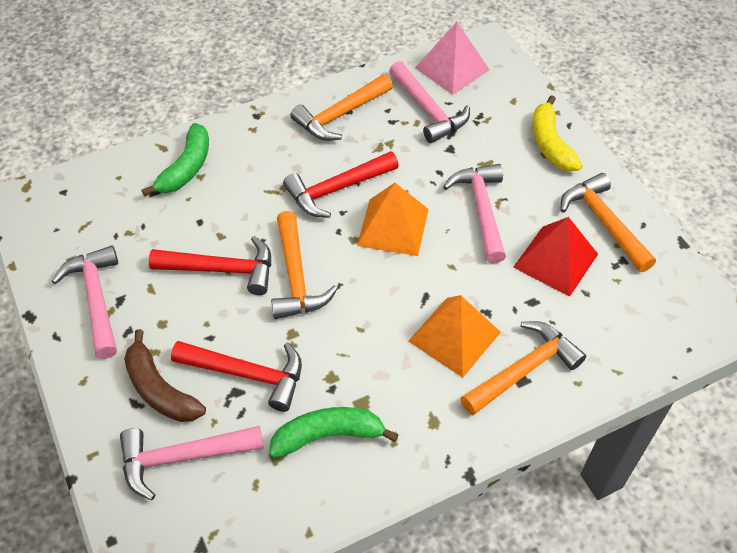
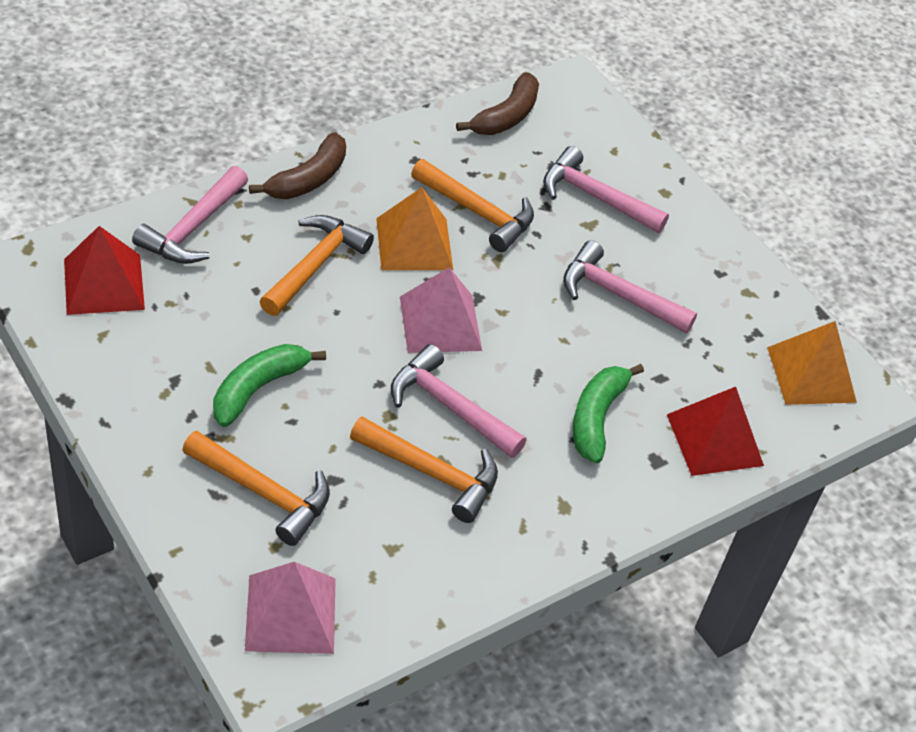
brown banana: [124,329,206,422] = 1 -> [249,132,346,199] [456,72,539,135] = 2
pink pyramid: [415,22,490,95] = 1 -> [245,562,336,654] [400,267,482,353] = 2
red hammer: [149,236,271,295] [171,341,302,412] [283,151,399,218] = 3 -> none = 0
red pyramid: [513,217,598,297] = 1 -> [64,226,145,315] [667,387,764,476] = 2
yellow banana: [532,95,582,171] = 1 -> none = 0

